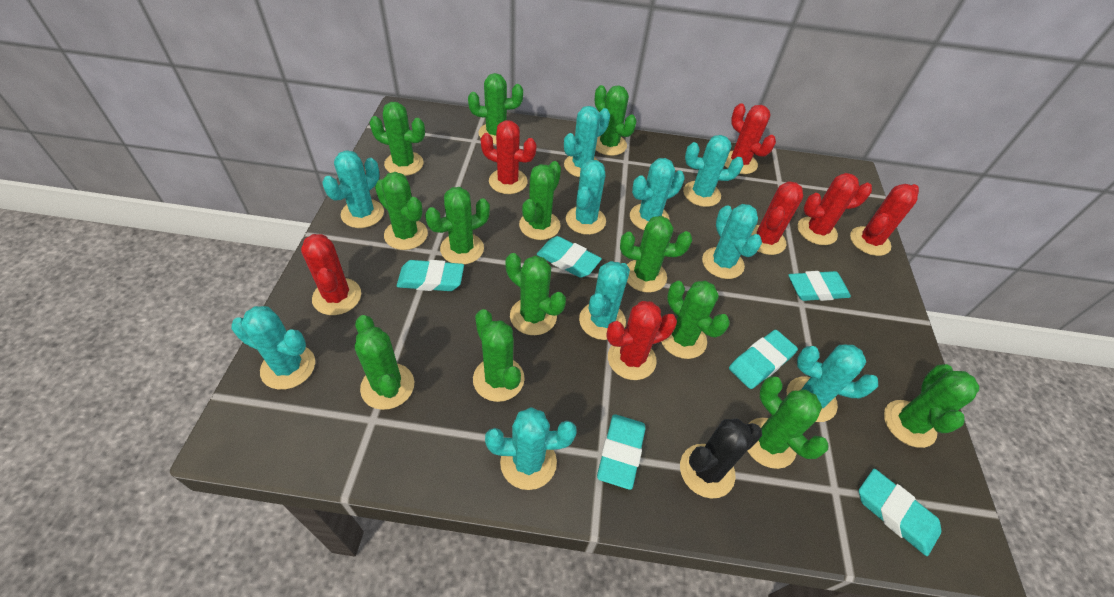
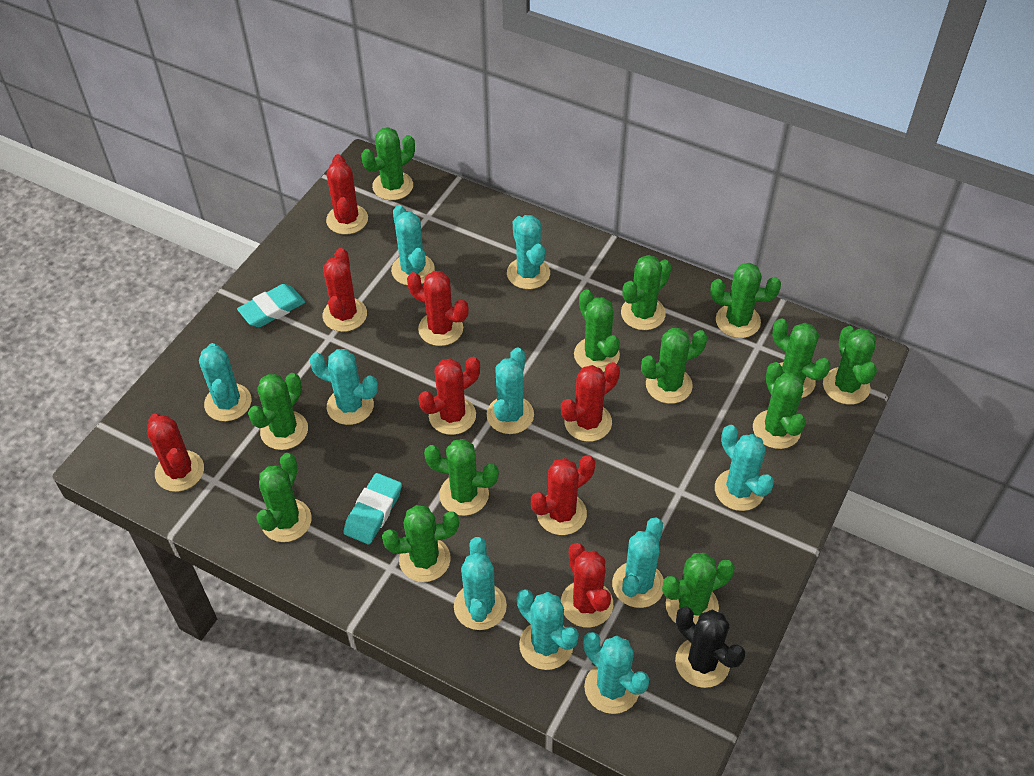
red cactus: [301,234,361,315] [481,120,537,194] [606,301,677,380] [724,103,776,174] [751,181,803,255] [798,173,872,245] [850,184,919,256] = 7 -> [147,414,204,492] [323,248,367,332] [326,154,368,234] [407,271,469,346] [419,357,480,435] [531,455,595,535] [561,362,620,442] [561,543,613,628] = 8
turquoise eraser: [397,260,464,291] [537,236,602,278] [597,414,646,490] [729,330,798,389] [789,271,851,301] [859,469,942,556] = 6 -> [237,284,305,327] [343,473,402,544] = 2

